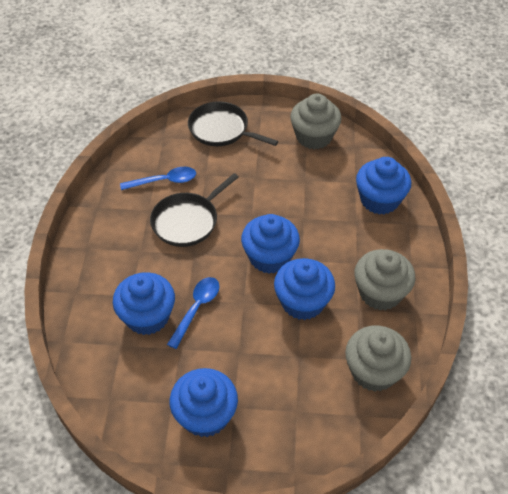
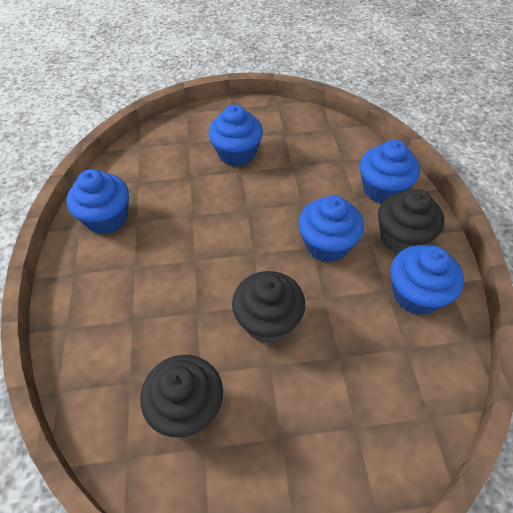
black cupcake: none = 0 -> [140,355,223,437] [232,271,305,343] [378,189,444,254] = 3
black pan: [150,173,239,247] [188,101,278,146] = 2 -> none = 0
blue spoon: [120,167,196,190] [167,277,220,349] = 2 -> none = 0
grey cupcake: [290,94,342,149] [345,326,411,392] [354,249,416,310] = 3 -> none = 0

